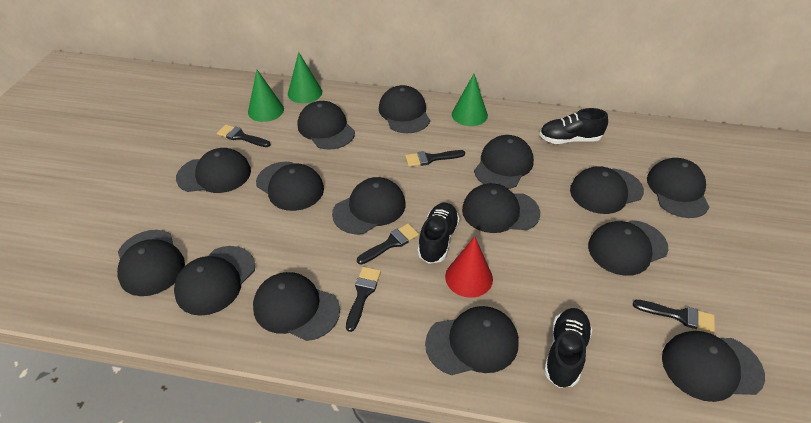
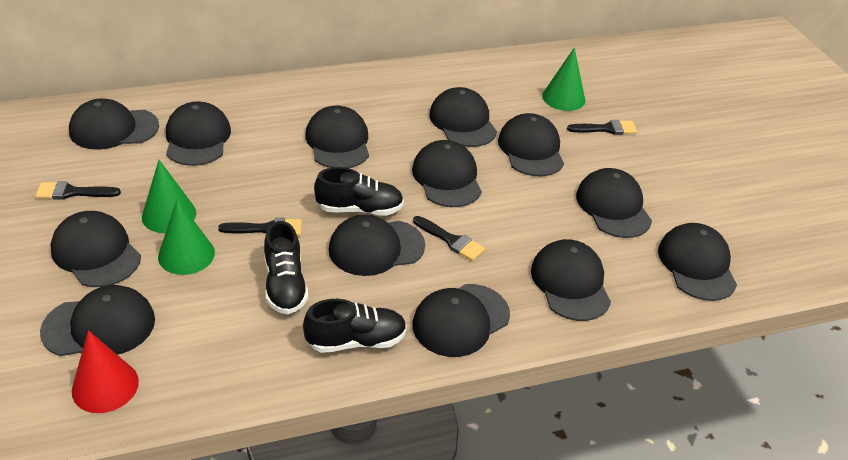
black brush: [217,125,270,147] [346,267,381,332] [357,223,419,265] [405,150,465,167] [633,300,715,333] = 5 -> [35,181,121,200] [218,218,302,236] [413,216,485,261] [567,120,637,135] = 4
black cap: [117,230,185,296] [174,246,255,316] [176,148,251,193] [253,272,340,341] [256,162,324,211] [298,101,355,150] [332,177,405,235] [379,85,430,133] [425,306,519,375] [462,183,540,233] [474,135,534,189] [570,166,644,214] [588,220,668,276] [647,158,710,218] [662,331,765,402] = 15 -> [40,285,155,356] [50,211,141,287] [69,98,159,150] [166,101,231,166] [305,106,369,168] [329,214,425,276] [412,140,482,207] [412,284,510,357] [429,87,497,147] [498,113,564,177] [531,239,611,321] [576,168,652,238] [658,223,737,301] = 13

